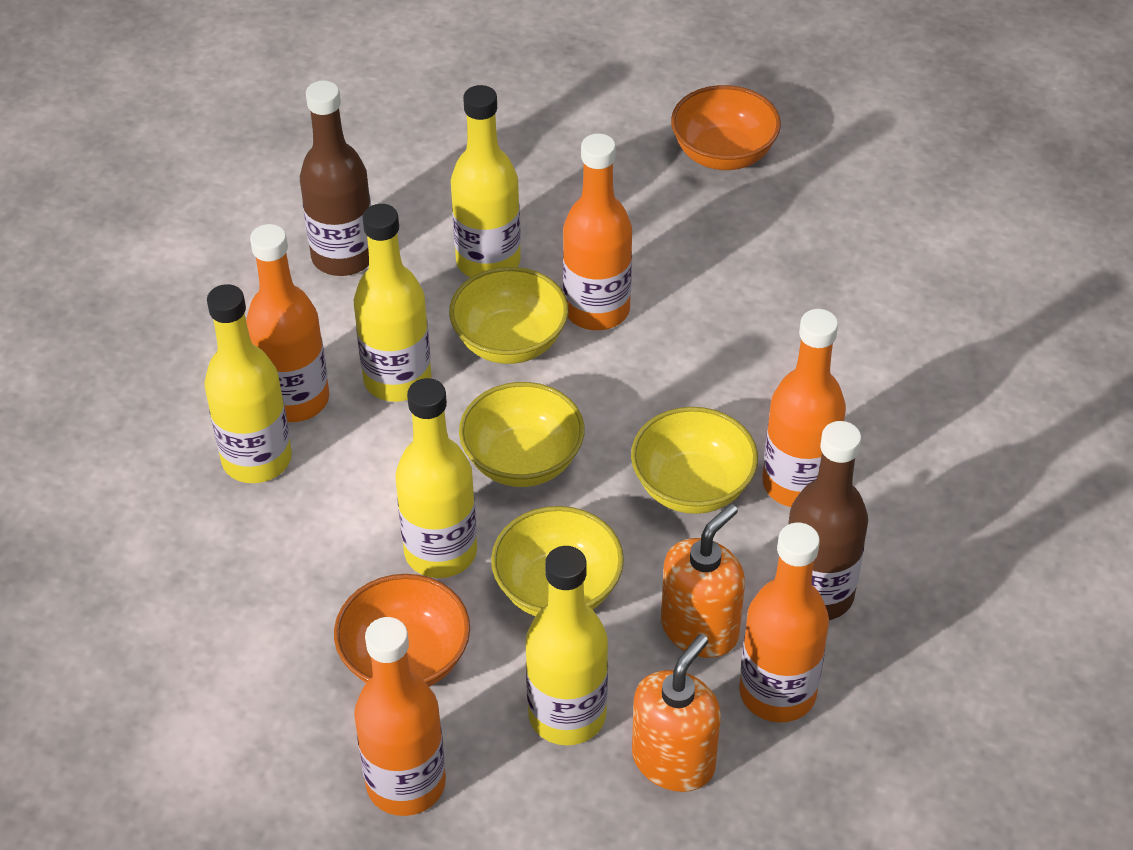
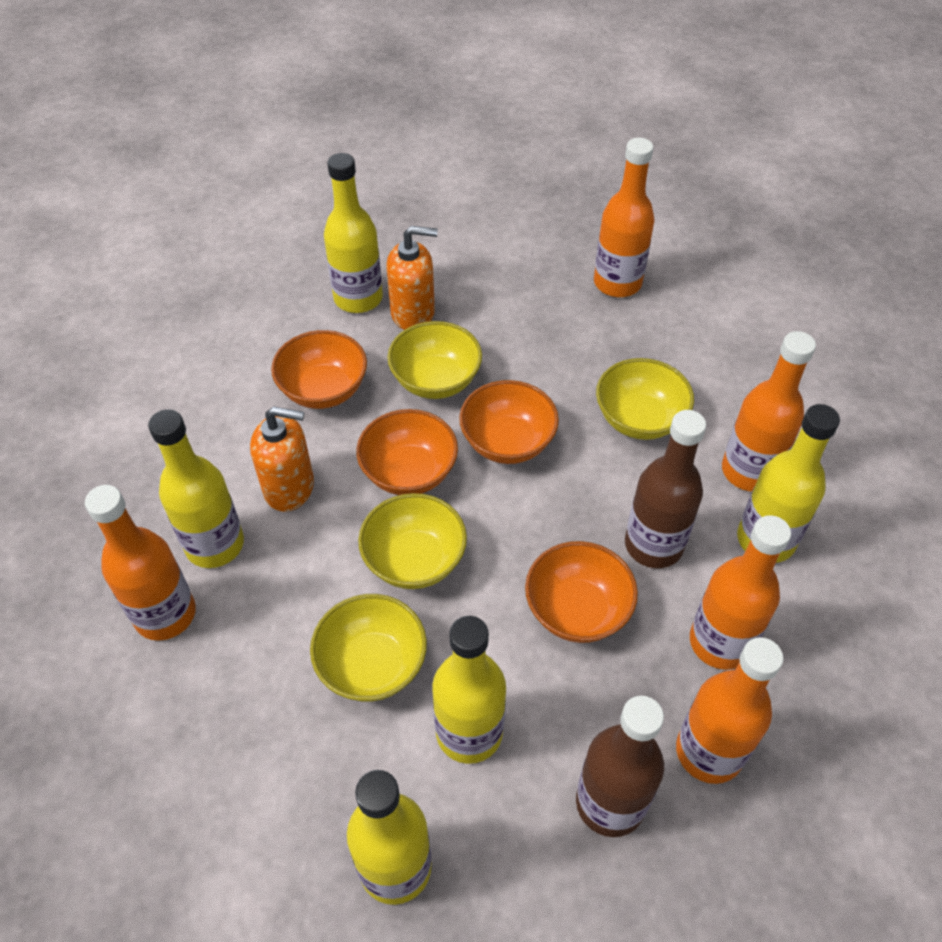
orange bowl: [334,574,470,687] [671,85,781,170] = 2 -> [271,330,367,409] [356,409,458,495] [459,380,559,464] [525,541,638,643] = 4

